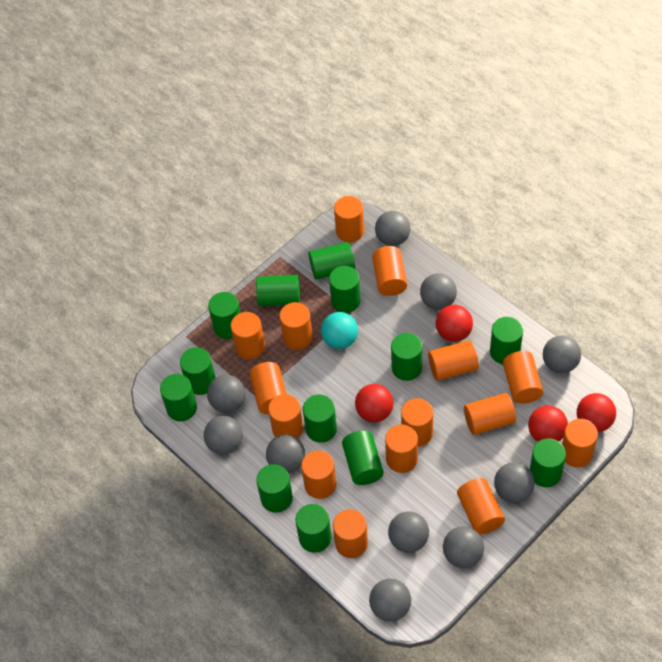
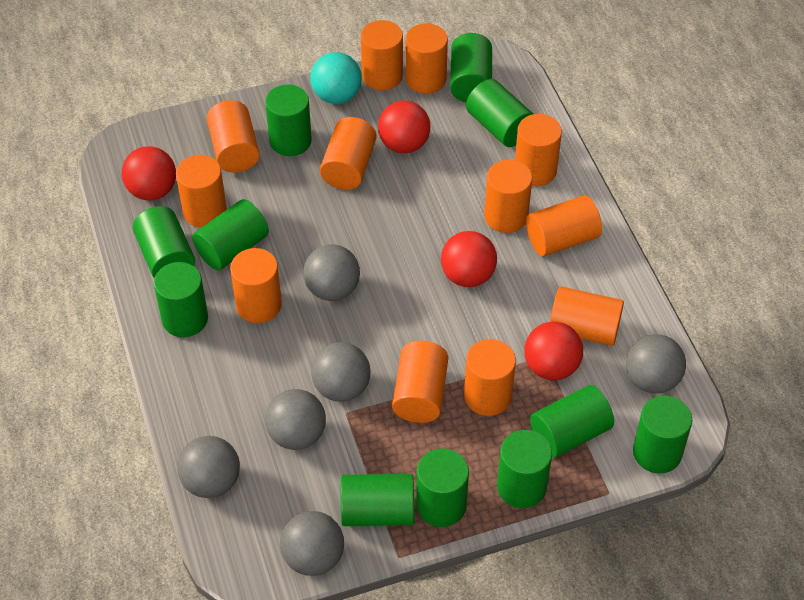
green cylinder: [160,374,197,421] [180,347,216,395] [208,292,240,339] [256,275,300,306] [256,464,293,513] [296,504,331,553] [303,395,337,443] [308,242,355,280] [329,266,361,313] [342,431,384,485] [391,333,422,381] [490,317,523,364] [530,438,566,487] = 13 -> [133,206,195,278] [154,262,208,337] [192,199,269,270] [265,85,312,156] [341,474,414,526] [416,448,469,527] [450,33,492,102] [466,79,533,147] [497,430,552,508] [530,385,614,458] [633,396,692,473] = 11
grey ball: [204,416,243,455] [207,375,245,413] [266,435,305,474] [369,579,411,622] [375,211,410,246] [388,511,429,553] [420,273,457,310] [443,526,484,568] [494,462,535,503] [543,335,581,373] = 10 -> [177,436,240,498] [265,389,326,450] [280,511,344,576] [303,244,360,301] [311,342,371,402] [626,334,686,394] = 6
orange cylinder: [231,312,265,359] [249,362,286,414] [268,394,303,439] [279,302,313,350] [301,450,336,499] [333,509,368,558] [334,196,364,242] [372,246,407,296] [385,424,418,473] [401,398,433,446] [428,340,479,381] [457,478,505,534] [464,393,516,435] [503,351,543,404] [562,419,598,467] = 15 -> [176,155,227,228] [207,100,260,172] [230,248,282,323] [320,117,377,190] [361,20,403,90] [392,341,448,423] [405,23,448,94] [464,339,516,416] [484,160,532,233] [515,114,562,186] [526,195,602,256] [550,286,624,346] = 12

